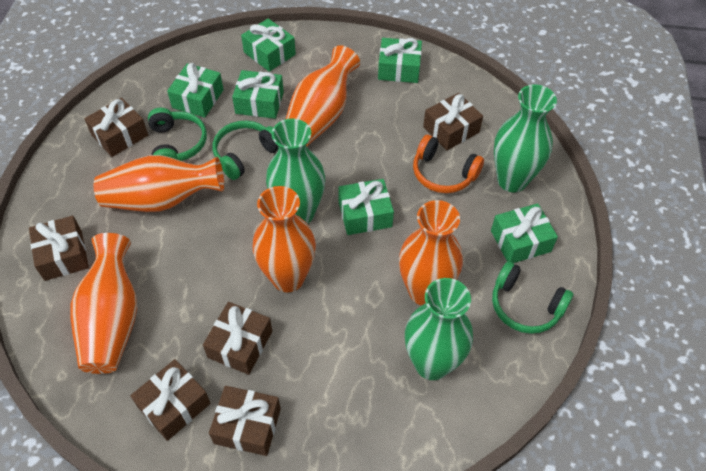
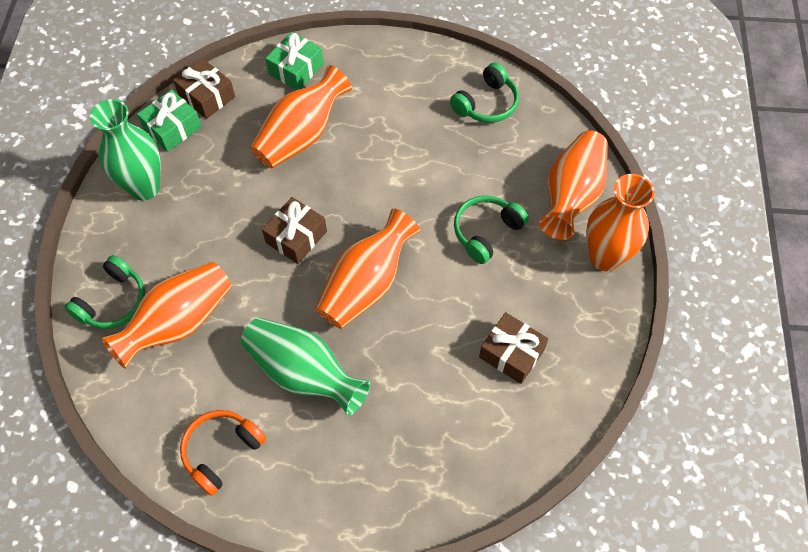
brown gift: [29,216,89,281] [84,98,148,157] [130,359,211,441] [203,302,272,375] [209,386,281,456] [423,93,483,150] = 6 -> [173,58,235,119] [262,197,327,264] [479,312,549,384] = 3
green gift: [167,63,224,118] [232,70,284,119] [241,18,296,72] [338,179,394,235] [378,38,422,83] [491,203,558,263] = 6 -> [137,90,202,152] [265,32,324,90] = 2
green vase: [266,119,325,224] [405,278,473,380] [494,84,557,192] = 3 -> [90,99,161,200] [241,318,370,416] = 2

